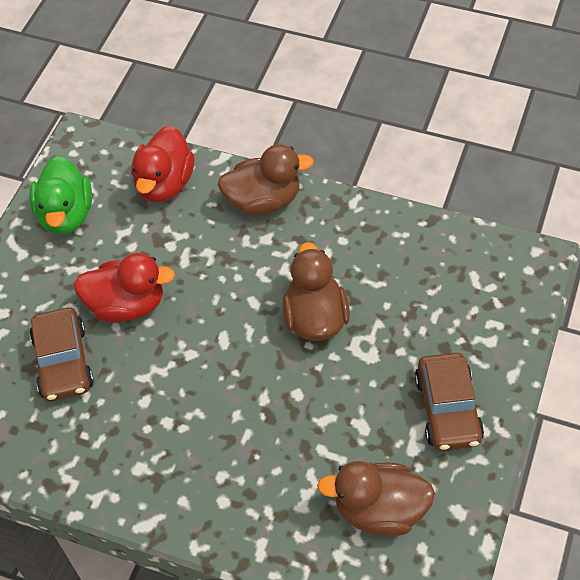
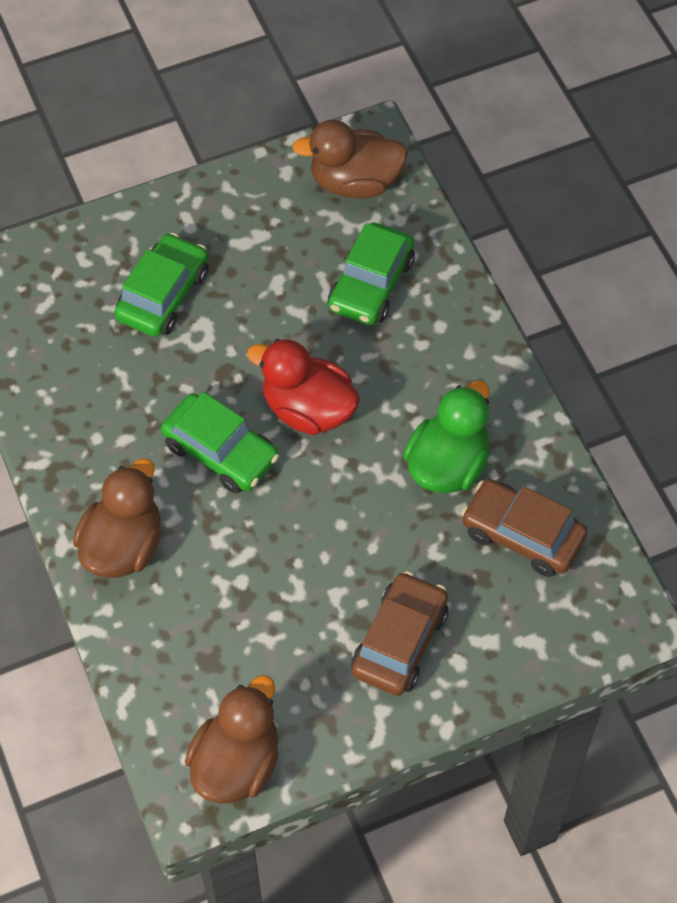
green car: none = 0 -> [114,233,209,337] [161,392,279,493] [328,223,415,325] = 3
red duck: [74,253,175,323] [131,126,195,202] = 2 -> [247,339,360,435] = 1

